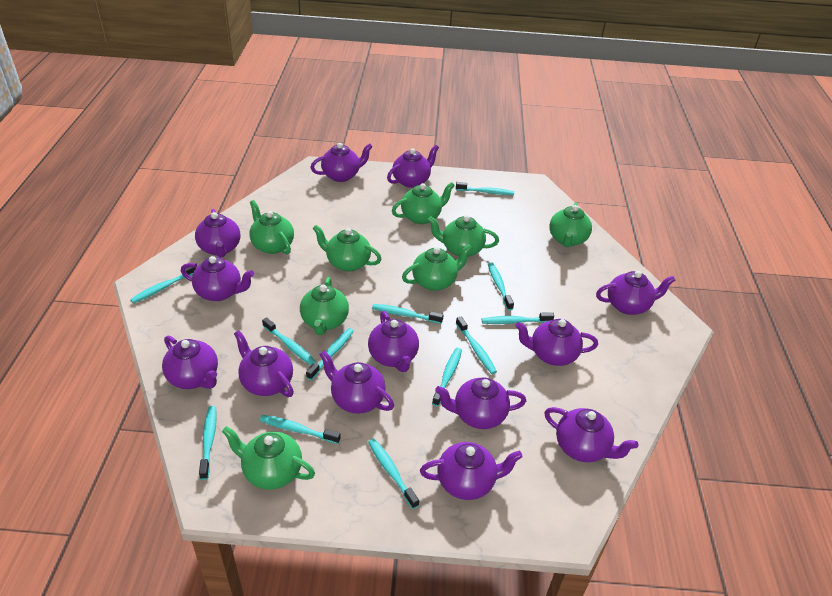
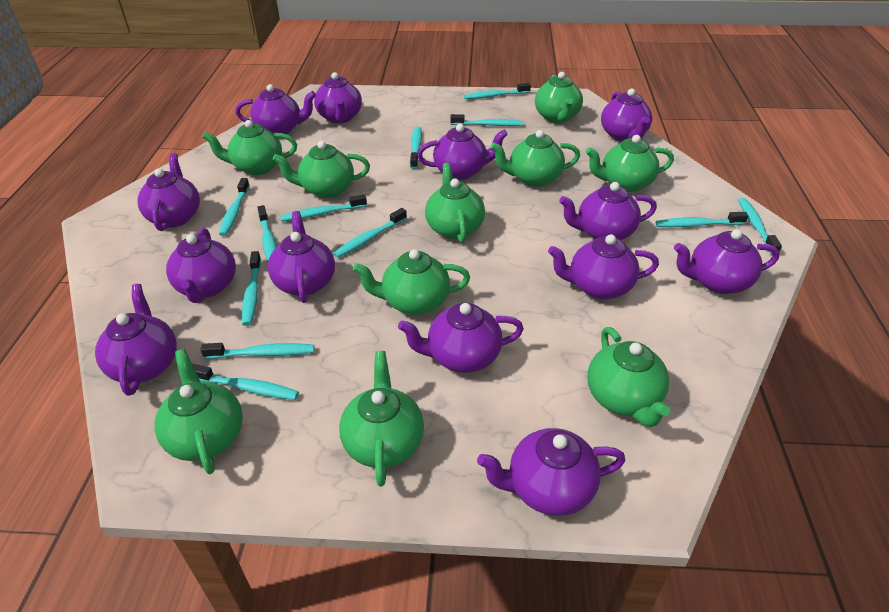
green teapot: [222,426,315,490] [249,200,294,254] [300,277,349,335] [312,225,381,272] [392,182,455,224] [402,244,472,291] [428,215,499,257] [549,202,592,248] = 8 -> [155,349,243,474] [202,120,297,175] [273,141,370,198] [339,351,424,487] [353,249,470,315] [425,163,485,243] [490,130,580,187] [535,72,583,123] [586,135,674,192] [587,327,670,427] = 10

